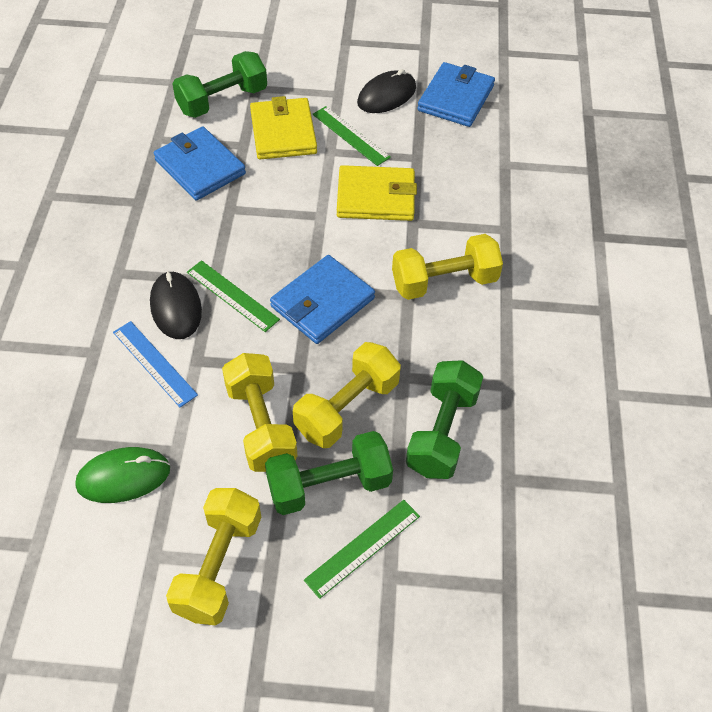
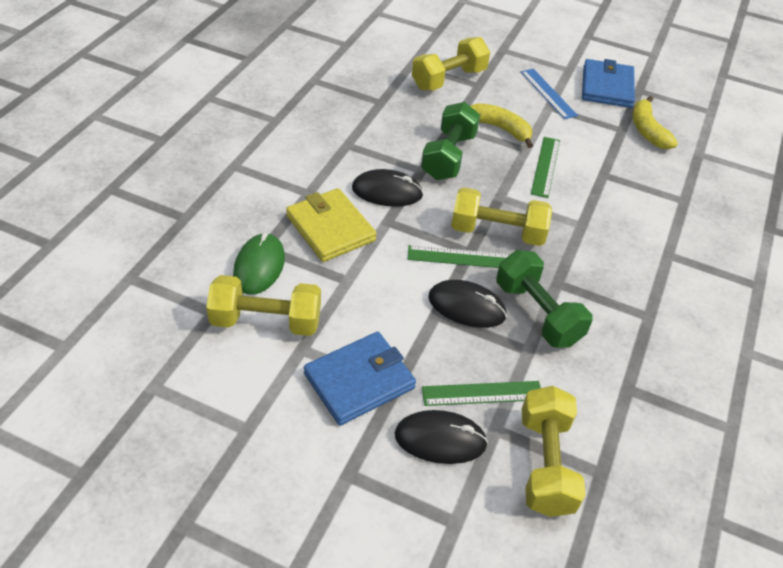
black mouse: [150,271,202,339] [357,69,416,113] = 2 -> [352,169,423,207] [395,410,488,464] [428,280,507,328] = 3
blue wallet: [154,126,246,201] [270,255,375,344] [417,62,495,127] = 3 -> [304,332,416,426] [582,59,635,108] = 2
green dumbbell: [172,51,267,118] [265,431,393,515] [406,360,483,479] = 3 -> [421,102,480,180] [496,250,592,348] = 2
yellow banana: none = 0 -> [470,103,533,148] [632,96,678,149] = 2
yellow wallet: [250,96,317,160] [337,165,417,221] = 2 -> [286,188,377,262] = 1

